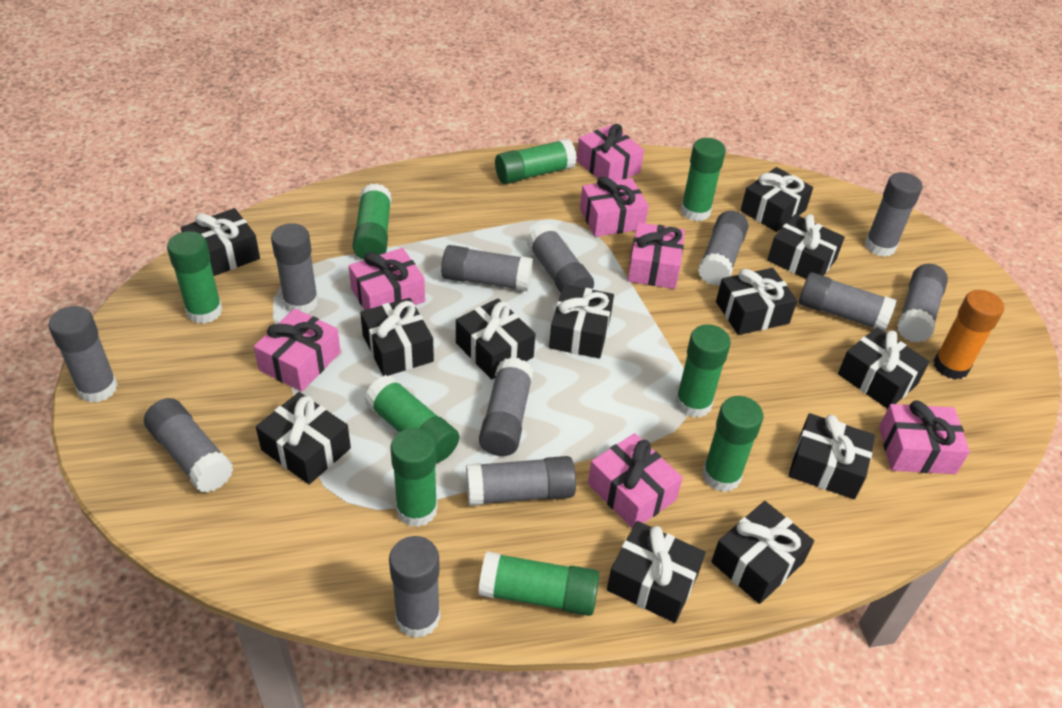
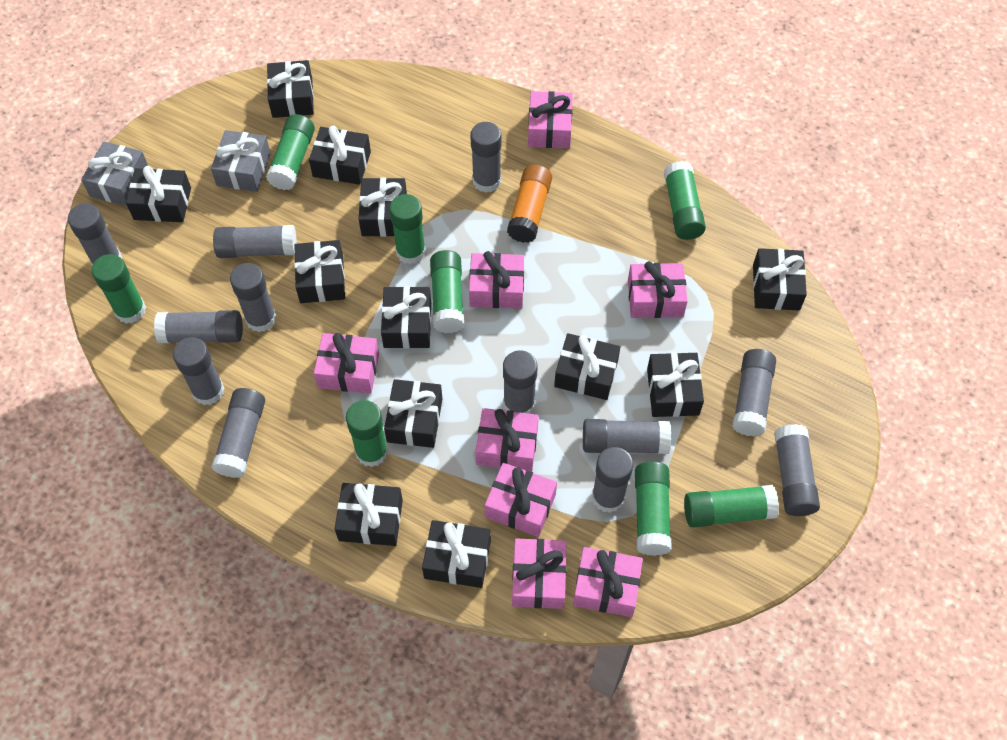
green glue stick: [167,231,223,324] [352,184,392,260] [364,375,459,463] [390,428,438,527] [479,551,599,616] [495,139,577,184] [675,324,731,418] [680,138,726,221] [702,396,763,492] = 9 -> [92,254,146,324] [266,114,315,190] [346,400,388,467] [389,194,426,264] [430,250,464,333] [635,462,672,556] [664,161,706,240] [684,485,779,528] = 8
grey gift: none = 0 -> [81,142,148,206] [211,130,271,192] = 2
pink gift: [254,308,341,392] [349,248,425,310] [576,124,644,181] [580,176,649,237] [588,433,683,528] [627,222,685,289] [879,400,970,474] = 7 -> [314,333,379,394] [469,251,524,309] [475,408,539,472] [485,463,557,537] [512,538,567,609] [528,91,573,149] [573,547,643,617] [628,261,688,318] = 8

